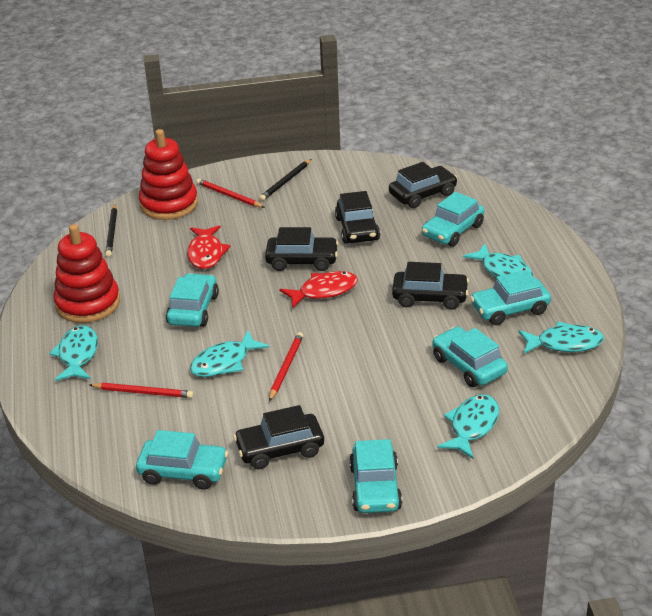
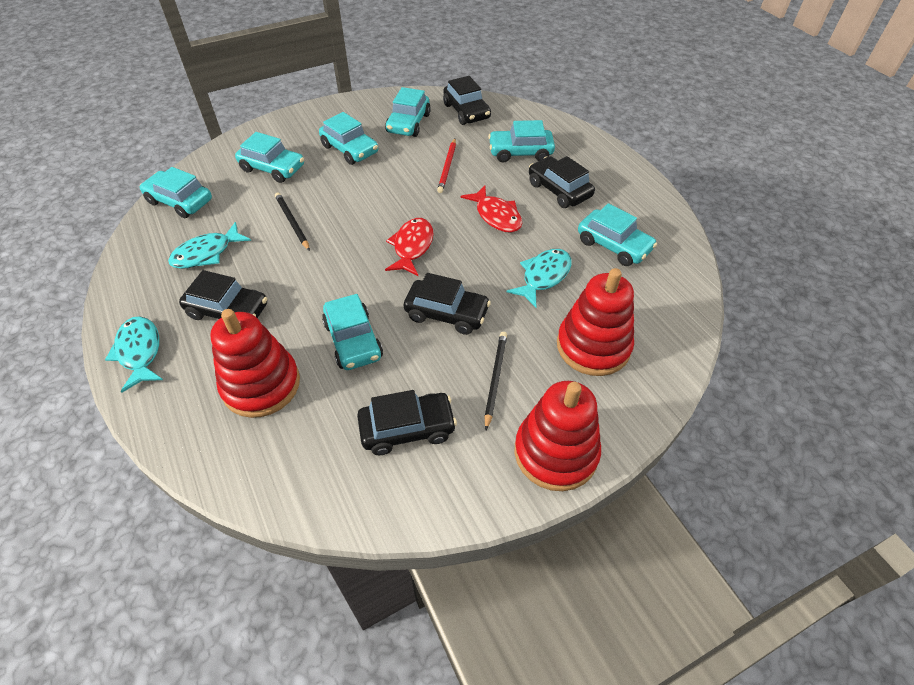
red pencil: [90,383,194,398] [196,178,265,208] [269,332,303,401] = 3 -> [437,139,456,193] = 1
red stacking toy: [53,224,120,323] [139,129,198,220] = 2 -> [210,309,300,418] [515,381,601,491] [557,268,634,376] = 3
turquoise car: [136,430,228,490] [166,273,219,327] [349,439,402,513] [422,192,484,247] [432,327,508,387] [470,270,551,325] = 6 -> [140,167,212,218] [235,132,304,183] [319,112,378,165] [322,294,383,370] [385,87,431,137] [488,120,555,163] [578,203,657,266] = 7
turquoise fish: [49,325,98,381] [190,331,269,377] [437,394,499,459] [463,244,533,277] [518,322,604,354] = 5 -> [105,316,163,392] [168,222,251,269] [506,249,572,308] = 3

